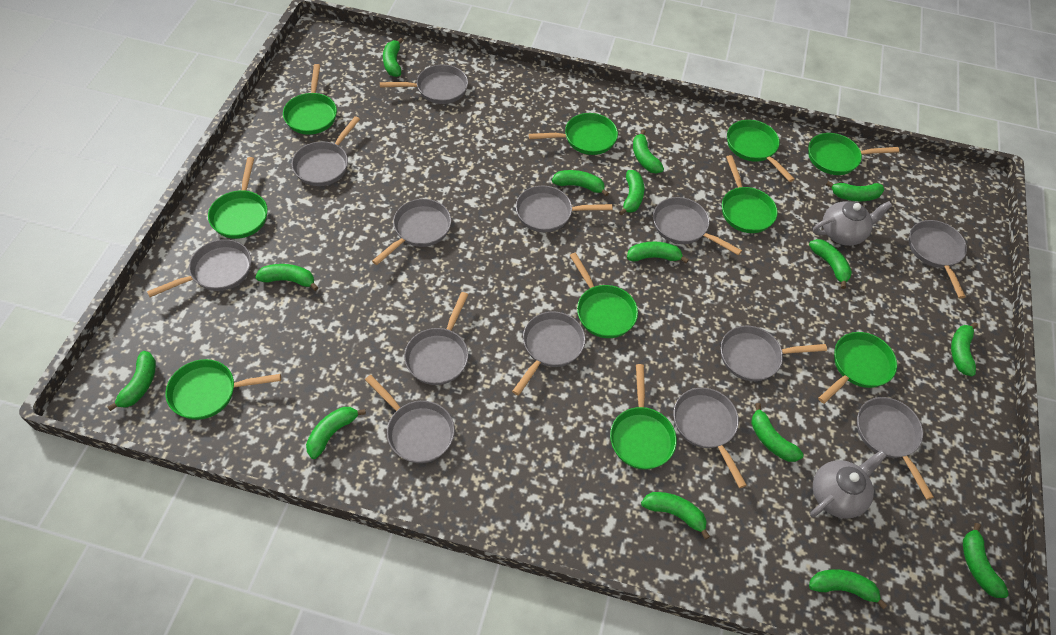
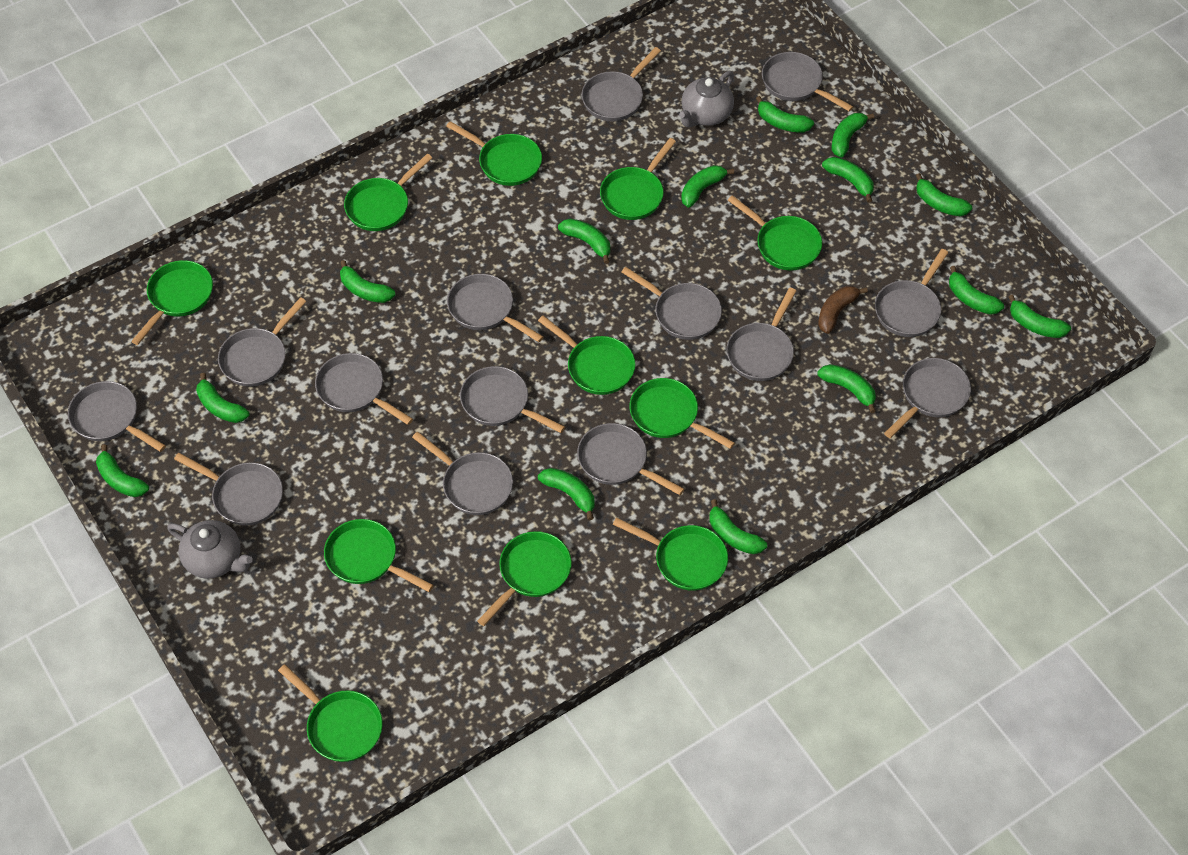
brown banana: none = 0 -> [818,286,868,334] = 1
green banana: [107,351,156,411] [255,264,319,291] [306,407,366,459] [383,38,403,77] [552,170,609,196] [619,170,644,215] [627,241,689,263] [633,130,664,173] [641,492,710,540] [751,403,804,462] [809,239,852,289] [809,569,888,609] [826,181,884,201] [951,322,978,376] [963,523,1009,598] = 15 -> [96,444,149,497] [196,373,249,423] [340,260,395,303] [538,468,595,520] [558,218,610,264] [681,165,734,207] [709,499,767,554] [756,96,814,133] [817,364,876,413] [822,157,874,203] [832,113,874,158] [916,173,972,216] [949,266,1004,315] [1008,294,1071,338] = 14
green pan: [165,359,281,420] [208,157,268,239] [283,64,337,135] [529,113,618,155] [570,253,638,338] [610,364,677,470] [722,155,778,233] [727,120,795,182] [808,133,899,175] [818,332,897,404] = 10 -> [131,260,213,345] [278,664,383,762] [324,519,434,592] [344,154,432,231] [446,121,542,186] [477,531,572,626] [538,316,635,395] [600,138,676,220] [612,517,728,591] [630,378,735,449] [728,195,822,270] = 11
grey pan: [147,239,251,297] [292,116,360,186] [365,375,455,463] [372,199,451,265] [380,65,468,104] [404,292,468,385] [512,311,585,396] [516,186,612,232] [653,197,742,255] [673,388,747,488] [721,326,827,381] [857,397,934,500] [909,220,967,298] = 13 -> [68,381,166,452] [174,453,283,526] [218,297,306,387] [315,353,413,425] [412,432,513,515] [447,274,543,342] [460,366,565,433] [577,423,684,495] [582,47,661,121] [621,267,722,340] [727,287,796,381] [762,52,853,112] [875,249,949,337] [884,358,971,438] = 14

